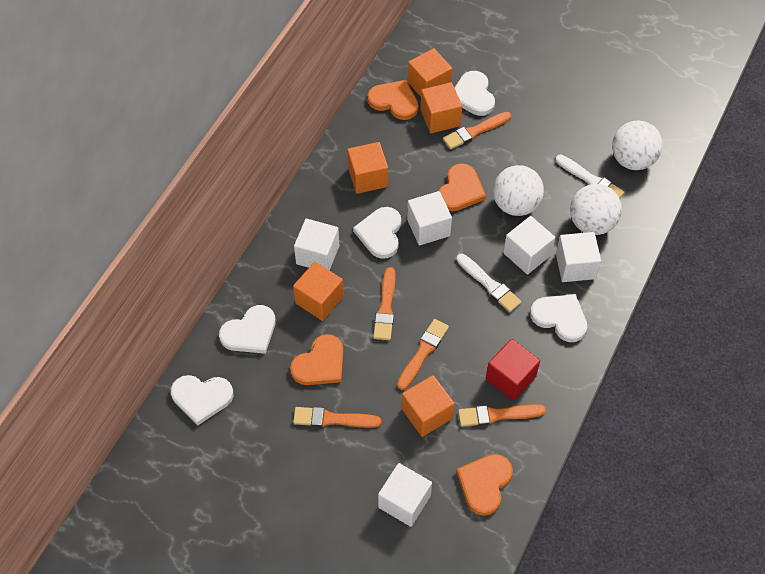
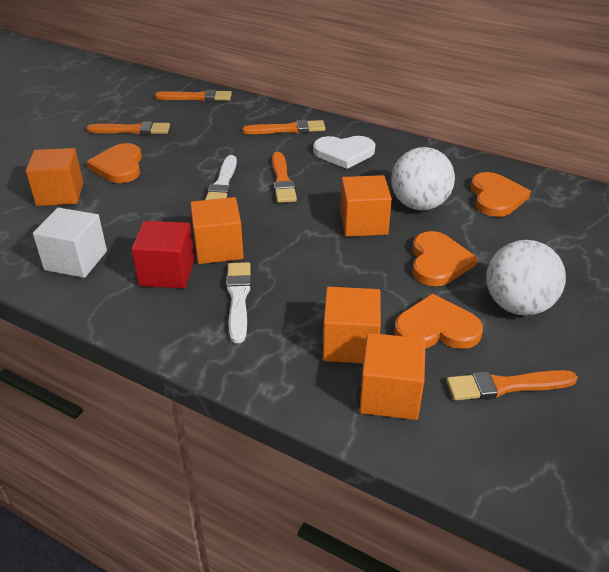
white ball: [493,165,544,216] [570,184,622,235] [612,120,663,170] = 3 -> [391,147,455,211] [486,240,566,315] = 2
white cube: [294,219,339,271] [378,463,432,527] [407,191,452,245] [503,216,555,274] [556,232,601,282] = 5 -> [33,208,107,278] = 1
white heart: [171,375,233,426] [219,305,276,354] [353,207,401,259] [455,71,495,116] [530,294,587,342] = 5 -> [313,136,375,169] = 1

